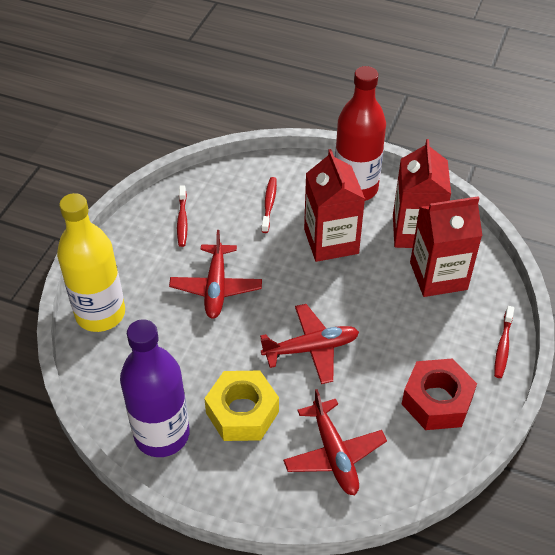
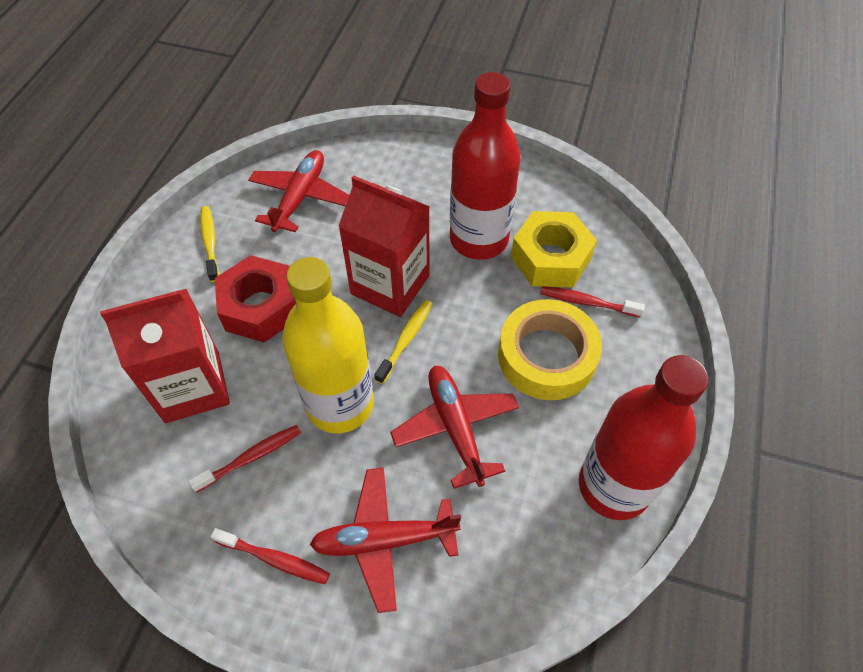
purple bottle: [120,319,189,457] = 1 -> none = 0
red bottle: [335,66,386,201] = 1 -> [450,72,521,260] [579,355,709,520] = 2
red carton: [304,149,365,262] [393,139,451,248] [410,196,482,297] = 3 -> [100,289,230,423] [338,175,430,317] = 2
yellow tape: none = 0 -> [498,299,602,400] = 1
yellow toothbrush: none = 0 -> [200,206,219,282] [375,300,432,384] = 2

